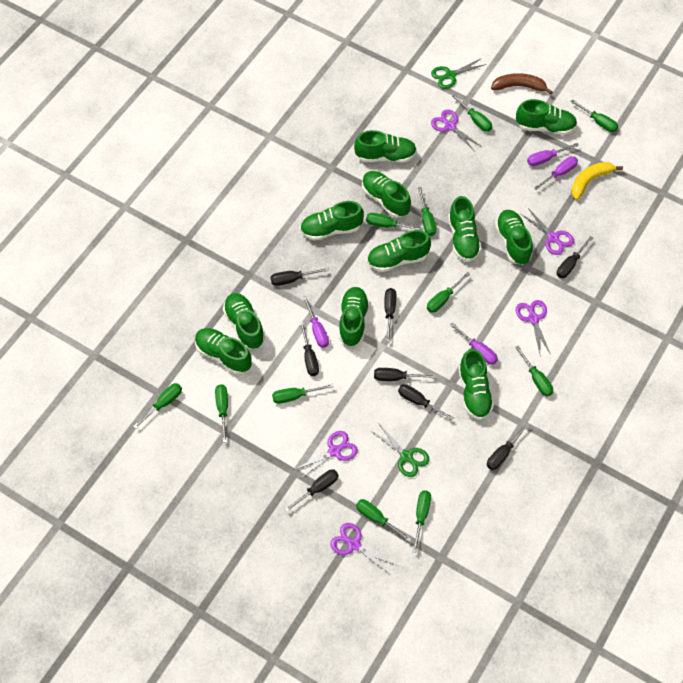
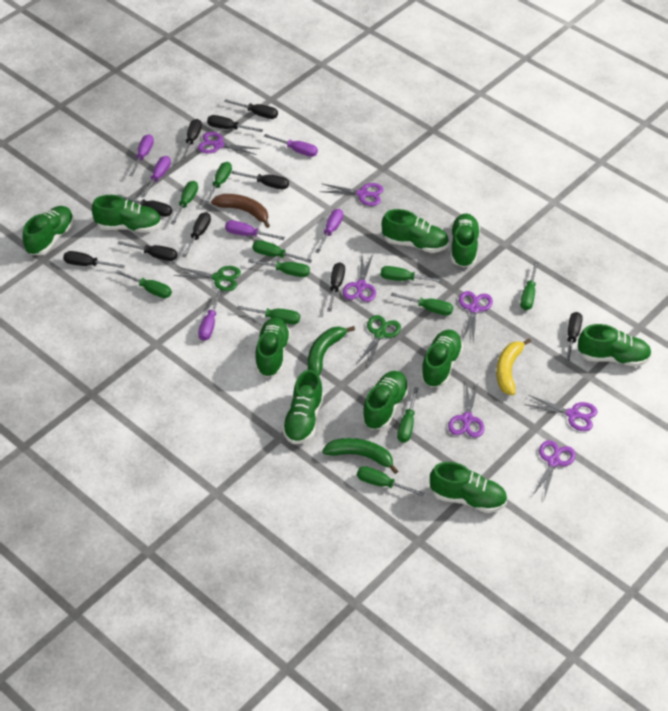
black screwdriver: [270,268,329,286] [285,469,339,512] [300,322,319,376] [374,368,436,381] [384,288,396,342] [398,384,454,421] [487,423,530,470] [557,236,593,278] = 8 -> [63,251,125,268] [117,194,172,217] [118,241,177,261] [180,119,202,160] [182,212,211,257] [207,115,263,132] [224,99,278,119] [231,171,289,189] [327,262,345,312] [565,312,583,363] = 10
green banana: none = 0 -> [308,326,355,376] [322,438,398,474] = 2
green shoe: [195,328,252,374] [223,293,265,349] [300,201,364,241] [339,287,369,347] [354,130,417,163] [362,171,411,218] [367,230,431,272] [448,196,482,262] [459,349,494,420] [495,210,533,265] [516,99,577,135] = 11 -> [23,206,74,255] [92,195,162,233] [255,318,291,377] [282,370,324,444] [362,371,409,429] [382,209,449,253] [420,330,463,387] [430,462,507,513] [450,213,480,267] [578,324,652,367] = 10
purple scissors: [294,431,358,479] [330,523,396,573] [431,110,482,152] [515,300,551,355] [521,208,574,255] = 5 -> [198,132,260,155] [319,183,384,206] [343,254,376,302] [448,380,485,438] [459,291,493,343] [524,395,597,431] [532,440,576,499] = 7
purple screwdriver: [303,296,329,348] [450,322,498,365] [527,143,579,166] [534,156,578,190] = 4 -> [129,134,154,176] [141,156,171,198] [198,290,222,341] [225,220,285,240] [264,134,318,157] [315,209,343,253] = 6

